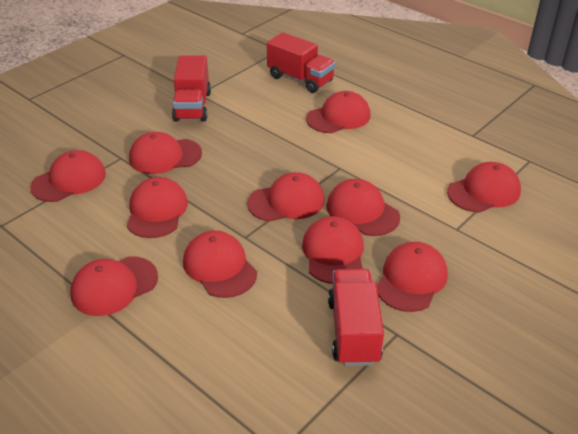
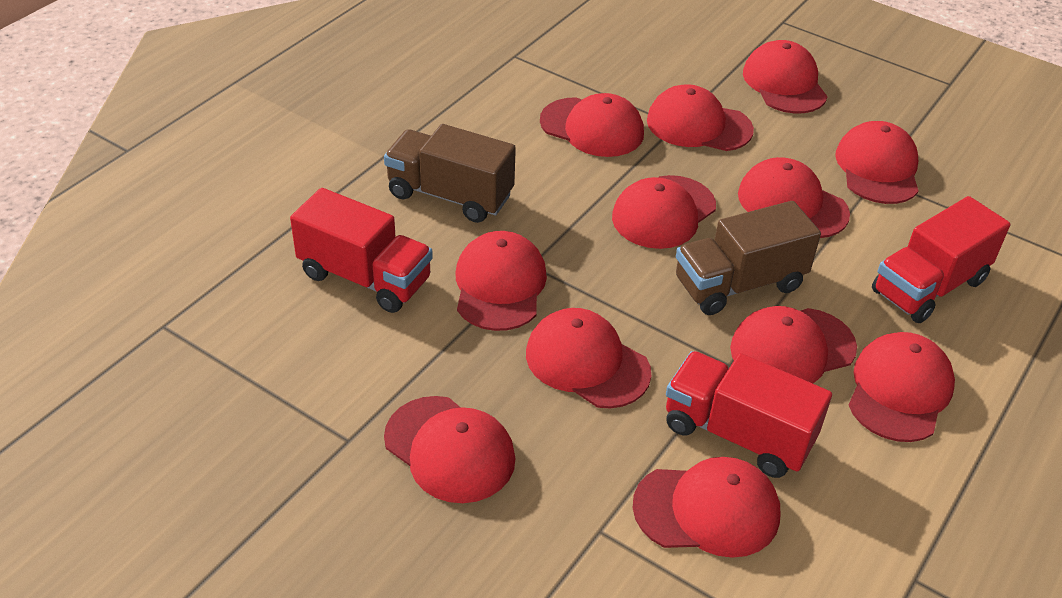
brown truck: none = 0 -> [384,124,516,223] [676,201,821,315] = 2
red cap: [30,150,106,202] [70,256,158,316] [127,177,188,238] [129,132,202,174] [183,231,257,298] [247,172,325,222] [302,216,364,284] [306,91,371,133] [326,179,400,236] [377,242,448,312] [447,162,521,213] = 11 -> [384,396,516,503] [455,231,547,331] [526,308,651,408] [540,93,644,157] [612,175,716,249] [633,457,781,558] [647,84,754,151] [730,306,857,383] [738,157,850,238] [743,40,828,114] [835,121,919,204] [849,332,955,442] = 12

